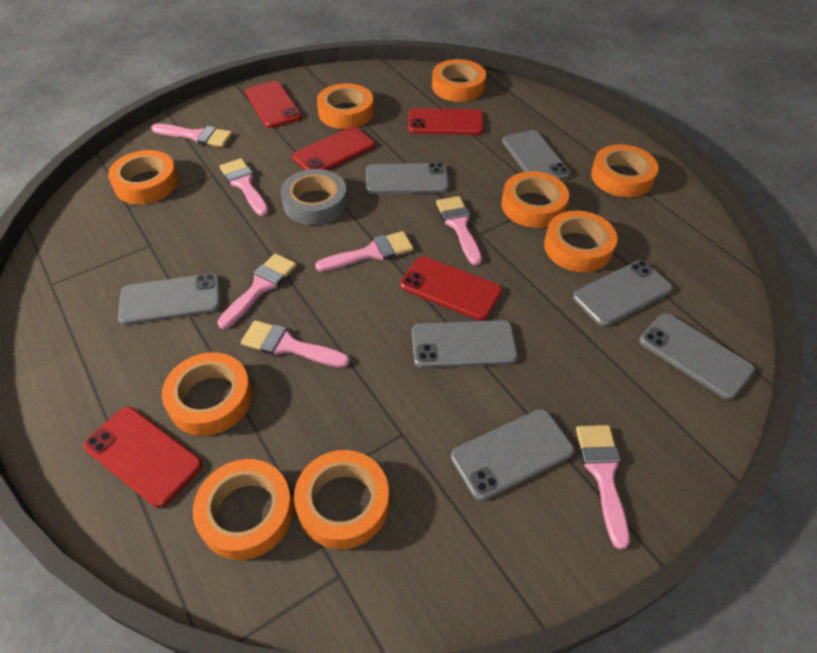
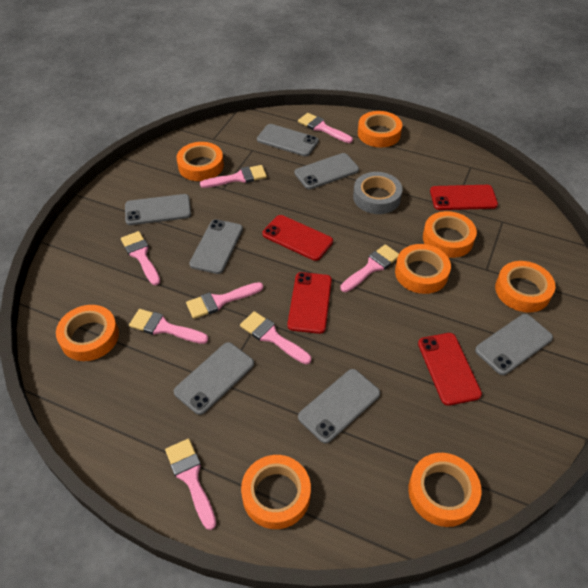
orange tape: [108,150,179,204] [162,352,252,436] [193,459,293,560] [294,450,389,549] [317,83,374,129] [432,59,486,102] [502,171,569,228] [544,211,617,272] [591,144,659,197] = 9 -> [56,305,119,361] [176,142,224,181] [241,455,311,529] [358,111,402,147] [395,244,451,294] [408,453,482,527] [423,211,477,258] [495,261,555,312] = 8
pink brush: [151,124,232,147] [217,253,297,329] [220,158,269,216] [241,320,350,368] [315,231,413,272] [436,196,482,265] [576,425,630,549] = 7 -> [121,231,160,285] [129,309,209,344] [165,439,216,530] [186,282,263,319] [200,165,267,188] [240,311,311,364] [298,113,353,143] [340,244,399,292] = 8
red phone: [84,407,203,508] [245,81,302,128] [292,127,375,170] [400,256,502,321] [408,108,484,135] = 5 -> [262,215,333,261] [287,272,332,334] [418,333,482,406] [430,185,498,210] = 4

